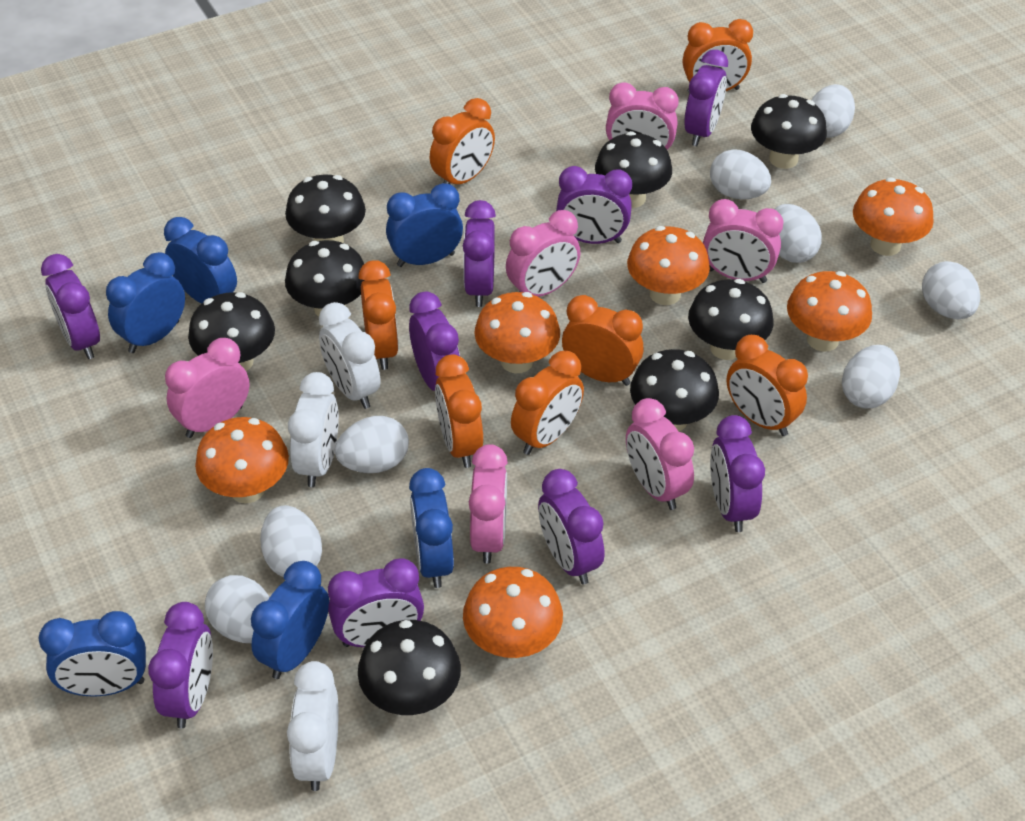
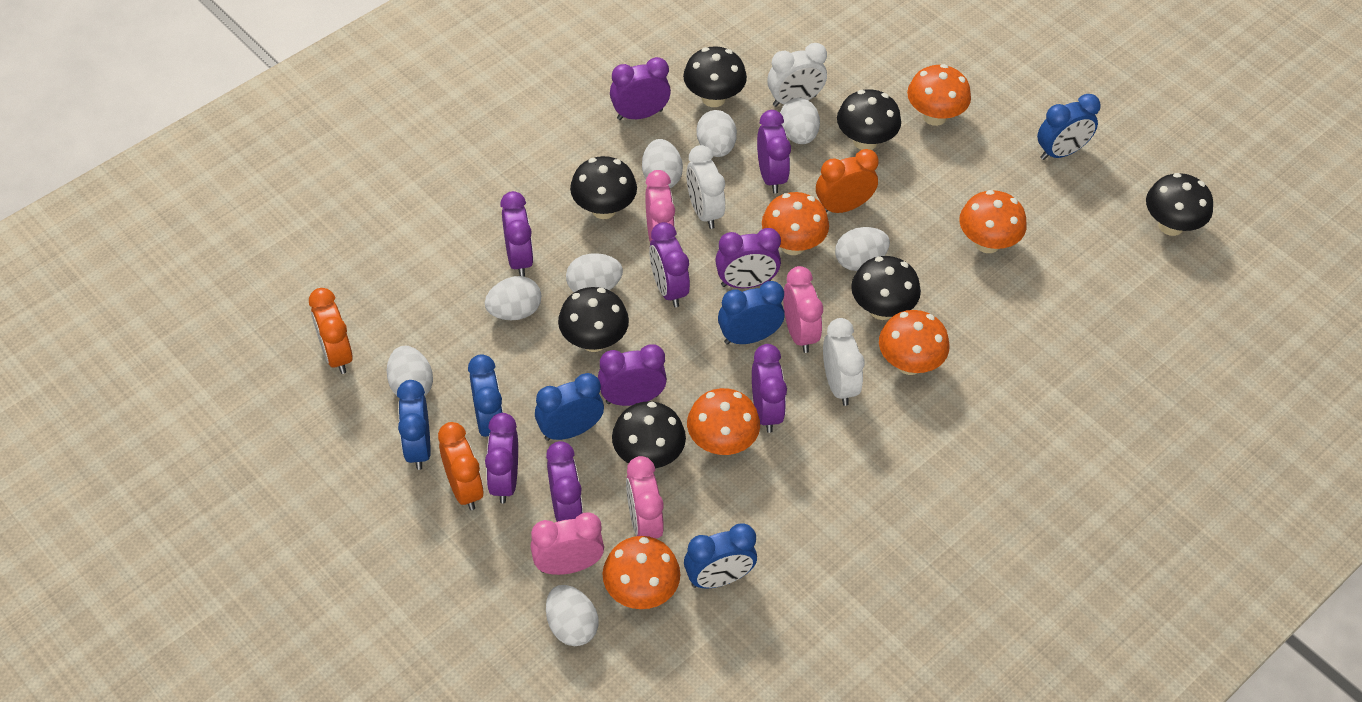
black mushroom: [188,292,275,371] [285,174,366,243] [285,240,364,317] [358,620,461,715] [595,131,672,208] [630,349,719,431] [688,279,774,360] [751,94,827,169] = 8 -> [558,287,629,352] [570,156,637,219] [612,401,686,468] [683,46,747,107] [837,89,901,150] [851,256,921,320] [1146,173,1213,236] = 7
orange clock: [358,260,399,370] [430,98,495,184] [435,354,483,468] [511,351,584,455] [562,295,643,386] [683,19,753,93] [726,335,808,436] = 7 -> [309,288,353,374] [438,422,484,510] [816,149,879,213] = 3
pink clock: [165,338,250,438] [469,444,508,564] [506,210,580,297] [606,82,679,150] [626,398,694,510] [703,199,783,283] = 6 -> [530,512,604,575] [626,456,664,539] [645,170,675,242] [783,266,823,353] = 4

